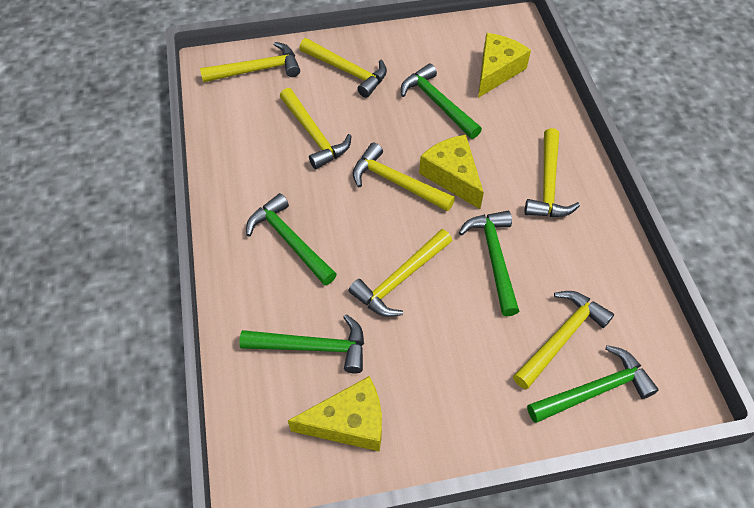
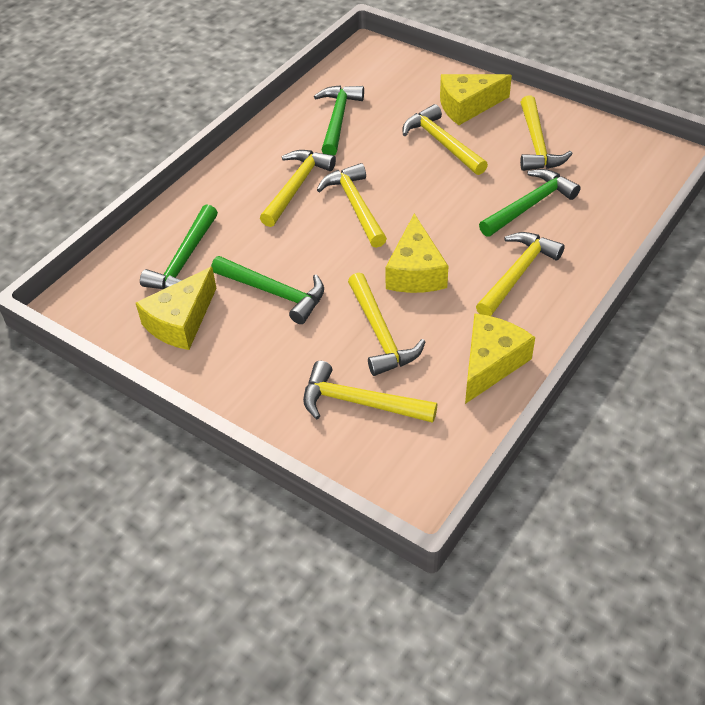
green hammer: [239,314,364,373] [246,193,337,285] [401,64,482,139] [459,211,519,316] [527,345,659,423] = 5 -> [140,204,218,289] [211,256,324,324] [314,85,364,155] [479,169,580,237] = 4
yellow cheese: [288,376,382,452] [419,135,484,209] [478,33,531,98] = 3 -> [136,267,217,350] [385,214,448,293] [440,74,512,125] [465,313,535,404] = 4

